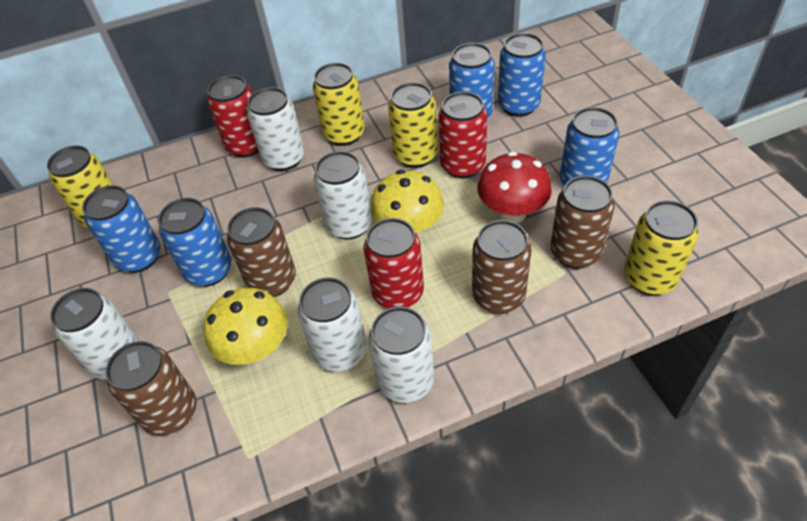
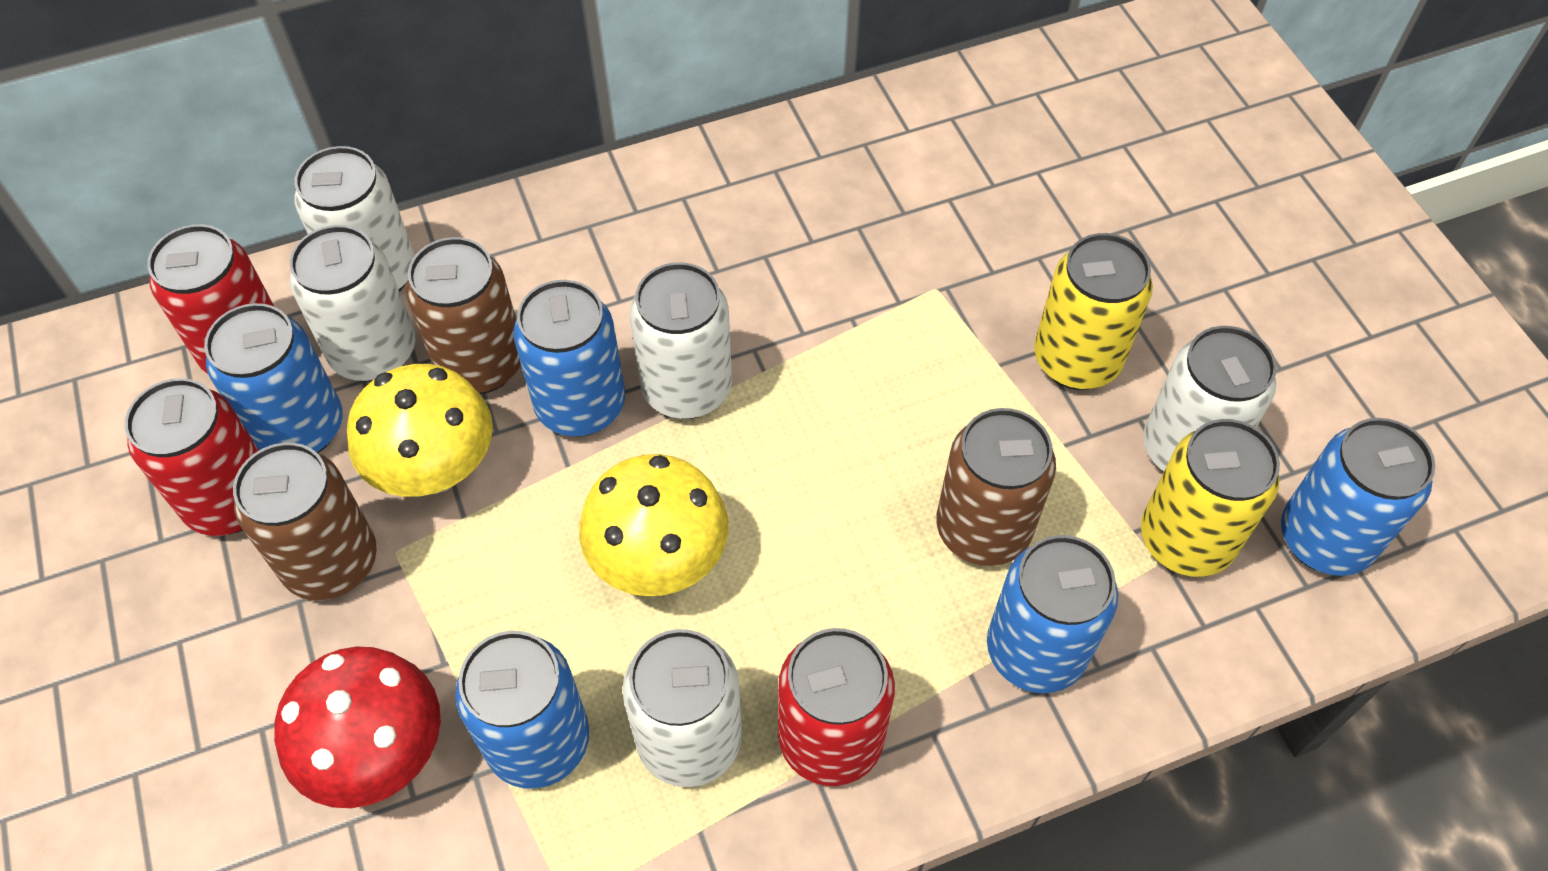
brown can: [106,341,197,436] [227,207,296,297] [472,220,532,314] [550,176,615,269] = 4 -> [233,443,377,600] [406,237,521,394] [936,408,1056,566] = 3
yellow can: [47,145,113,228] [313,63,365,146] [388,82,438,168] [624,200,698,295] = 4 -> [1034,233,1153,390] [1141,419,1280,577] = 2

